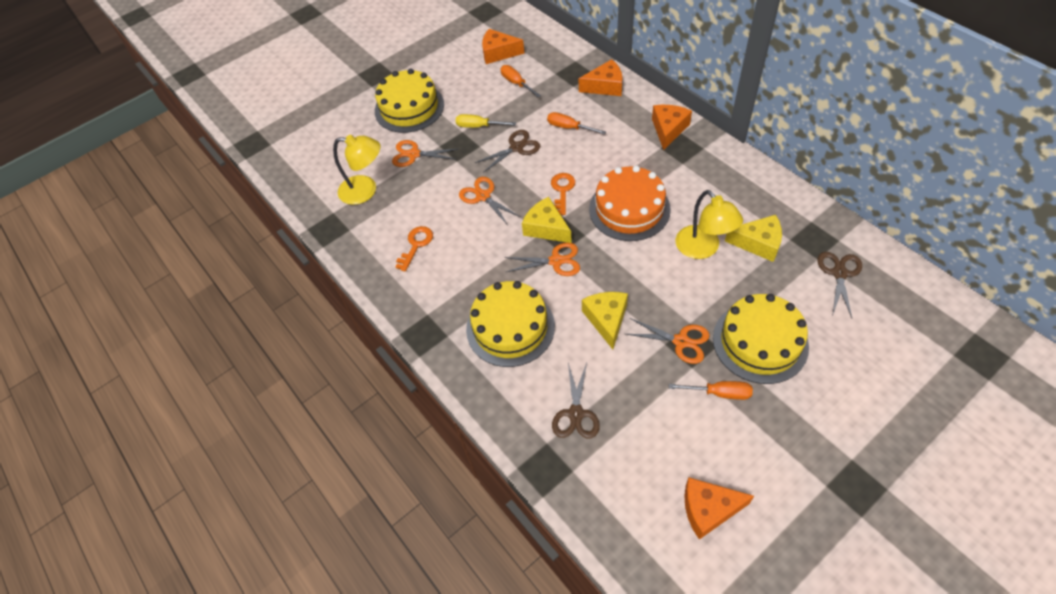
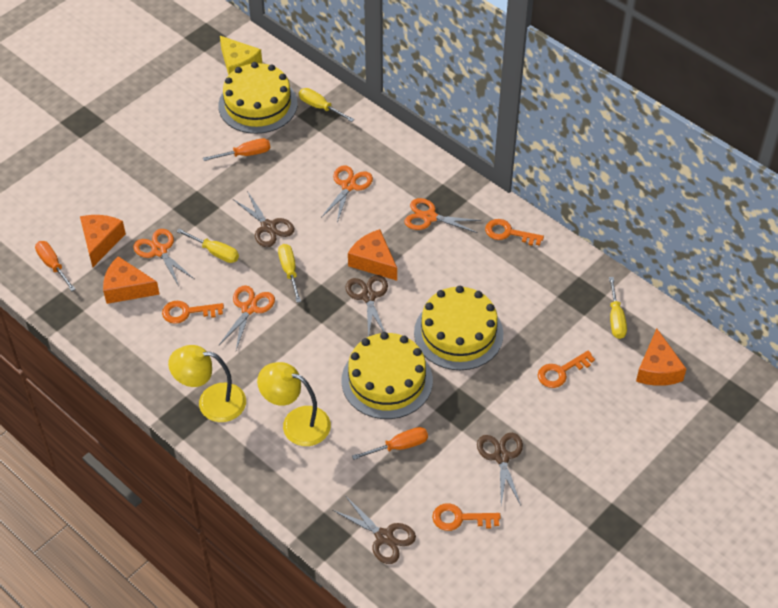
brown scissors: [475,130,540,173] [552,363,600,438] [818,252,862,318] = 3 -> [233,191,295,247] [333,497,416,564] [346,275,388,337] [477,433,523,505] = 4
orange cake: [589,166,671,241] = 1 -> none = 0
orange key: [396,226,433,272] [551,173,575,215] = 2 -> [162,301,224,324] [432,503,501,531] [485,219,544,246] [538,351,595,388] = 4
yellow cheese: [522,197,572,243] [582,292,628,349] [725,215,782,262] = 3 -> [220,36,262,75] = 1
yellow screwdriver: [456,114,516,128] = 1 -> [176,229,239,263] [278,244,301,303] [299,88,354,122] [609,277,627,339] = 4

